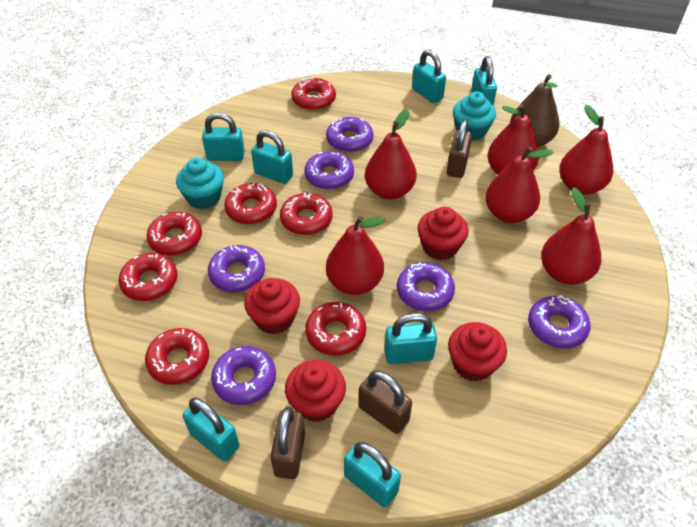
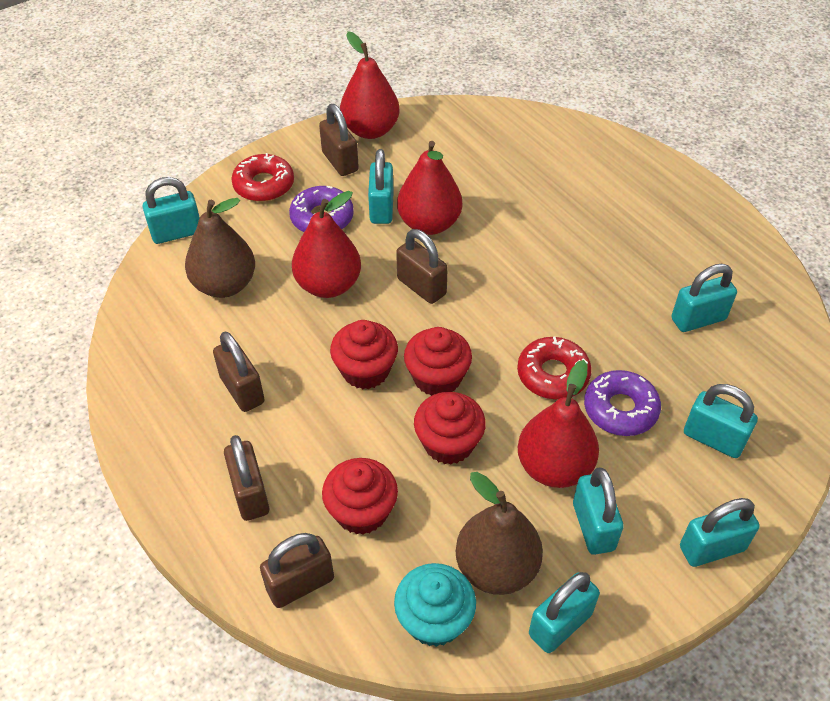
brown padlock: [270,407,305,479] [359,370,412,434] [447,119,472,178] = 3 -> [213,332,265,412] [224,435,269,521] [260,533,334,608] [319,104,359,176] [396,229,448,304] = 5
brown pear: [510,74,560,147] = 1 -> [185,198,255,298] [456,472,543,595] = 2
purple donut: [208,245,265,292] [211,346,276,405] [304,151,354,190] [326,117,373,152] [397,262,455,311] [528,295,590,349] = 6 -> [289,186,354,232] [584,370,661,436] = 2
red donut: [119,253,177,301] [145,328,209,385] [146,212,202,256] [224,183,277,224] [280,192,333,235] [291,78,336,111] [305,302,366,356] = 7 -> [231,153,294,202] [517,337,592,399] = 2
red pear: [326,216,385,295] [365,109,417,200] [485,146,554,223] [487,104,539,175] [541,187,601,285] [559,105,613,195] = 6 -> [292,191,361,298] [340,31,400,139] [397,141,462,235] [518,360,599,488] = 4
turquoise cupcake: [176,157,224,209] [453,92,496,141] = 2 -> [394,563,476,647] = 1

